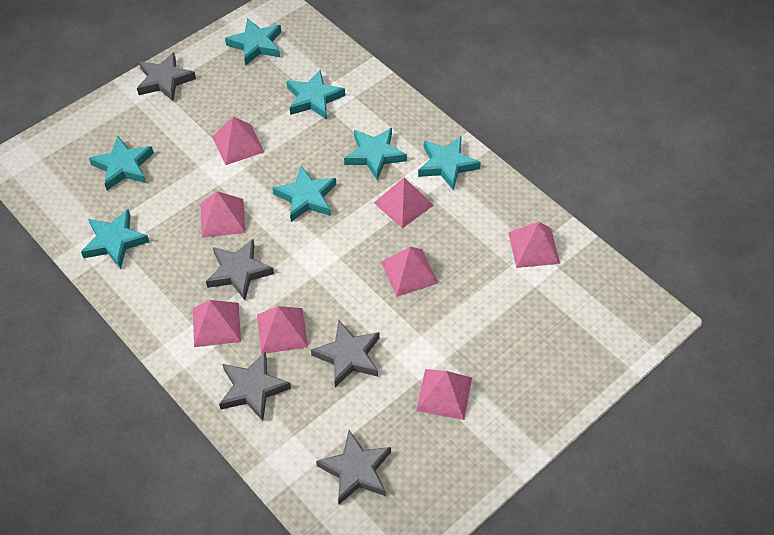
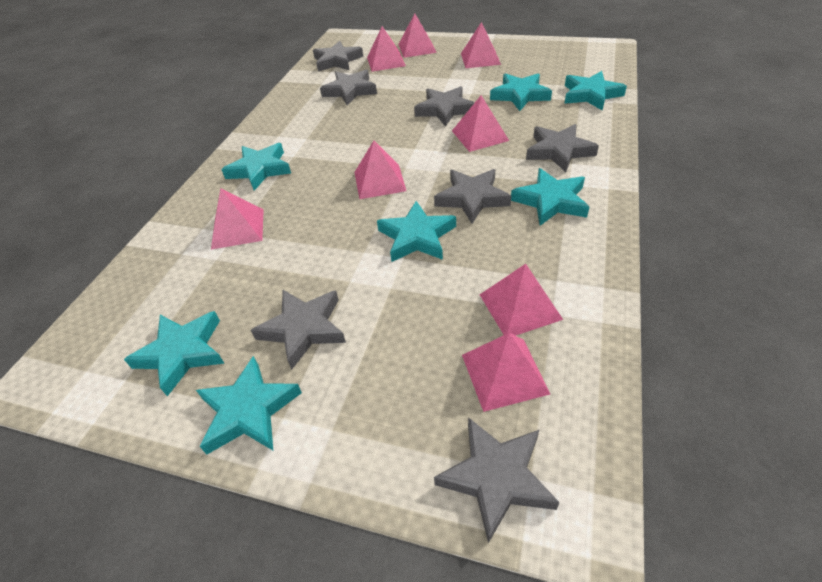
grey star: [137,52,196,102] [206,239,274,300] [219,352,291,421] [311,320,379,387] [316,430,391,504] = 5 -> [251,290,346,369] [313,41,363,72] [320,70,377,105] [414,86,475,127] [434,169,511,224] [434,417,560,543] [526,124,599,172] = 7

